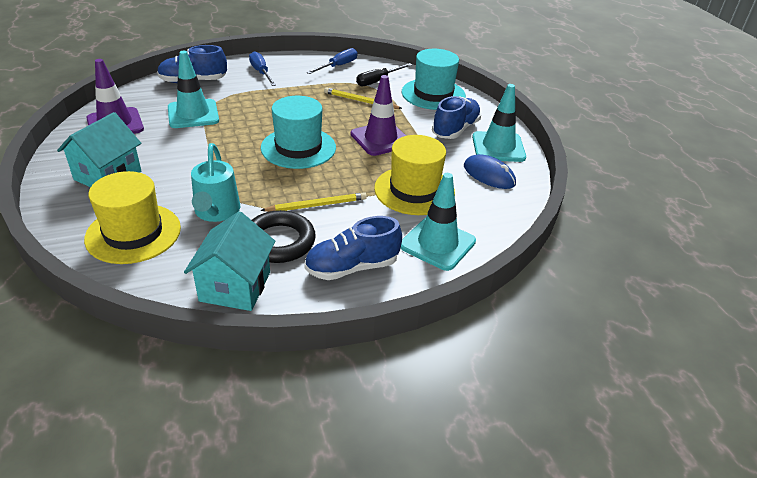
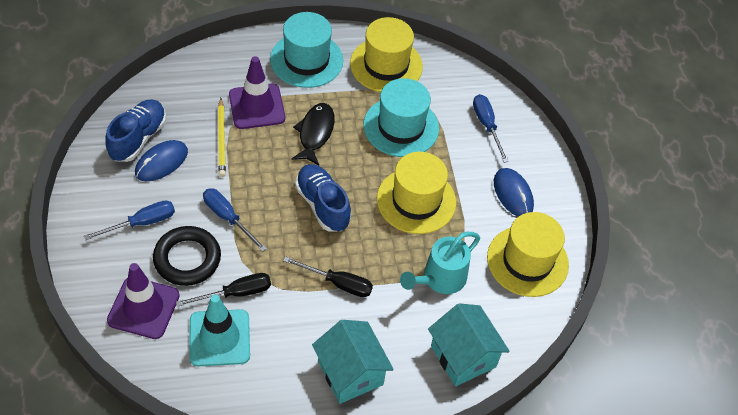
black fish: none = 0 -> [291,103,334,166] = 1
black screwdriver: [356,63,412,86] = 1 -> [176,273,271,307] [283,256,373,297] = 2
blue mouse: [464,154,516,189] = 1 -> [135,140,188,181] [494,168,534,217] = 2
blue screwdriver: [249,51,276,86] [306,48,357,74] = 2 -> [84,200,175,240] [203,188,267,252] [473,94,509,163] = 3
blue shoe: [157,45,227,83] [304,216,402,280] [432,96,481,139] = 3 -> [106,99,166,162] [295,164,351,232] = 2
turquoise traffic cone: [168,51,219,128] [400,173,476,271] [472,84,526,162] = 3 -> [189,295,250,366] = 1
yellow hat: [84,171,181,264] [374,135,455,215] = 2 -> [350,17,423,92] [377,152,456,234] [487,212,569,297] = 3
yellow pencil: [260,192,367,212] [324,87,403,109] = 2 -> [218,98,226,177] = 1

